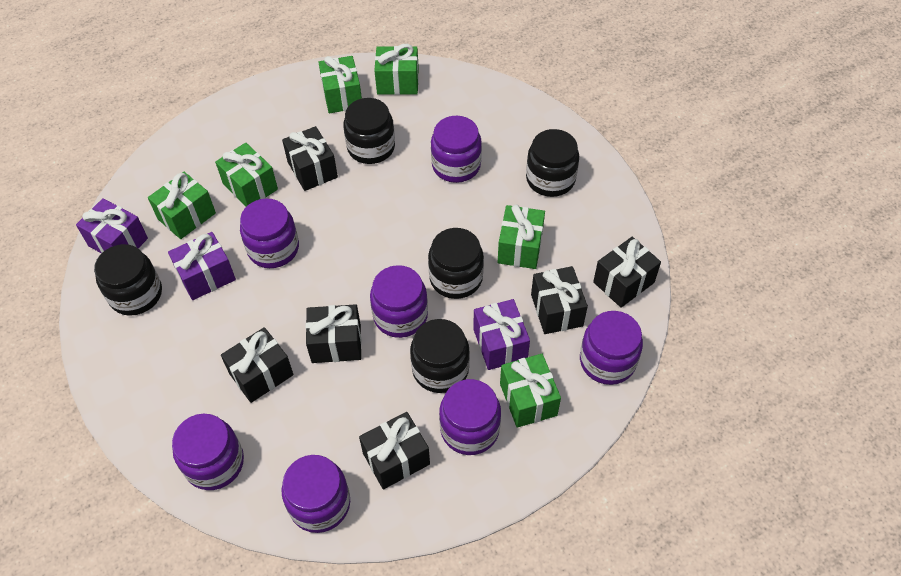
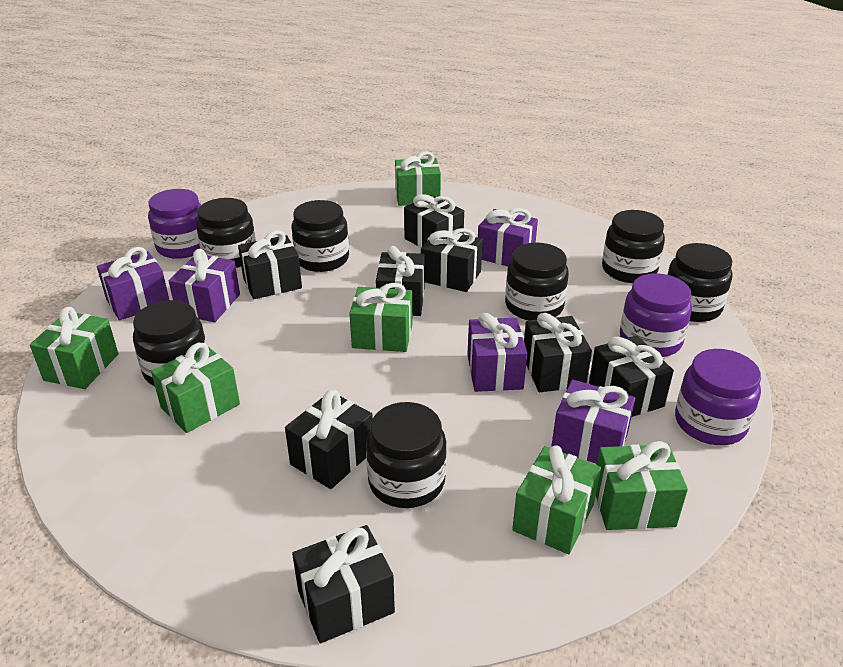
black gift: [221,327,294,403] [282,126,338,191] [306,304,362,363] [359,412,430,489] [531,266,588,334] [593,237,661,308] = 6 -> [238,230,302,299] [285,390,373,489] [292,525,395,643] [376,246,425,316] [404,194,464,248] [421,228,483,292] [524,313,592,392] [589,335,674,417] = 8
black jar: [94,244,162,316] [343,98,395,164] [410,319,470,393] [428,228,484,299] [526,129,579,197] = 5 -> [133,300,207,386] [196,198,256,268] [291,200,349,272] [366,402,447,508] [505,243,569,320] [602,210,665,283] [667,243,732,322] = 7
purple gift: [76,198,148,254] [168,232,236,300] [473,299,530,370] = 3 -> [97,247,169,320] [169,249,240,322] [467,313,527,392] [478,208,538,266] [551,380,635,464] = 5
purple jar: [172,414,244,490] [240,199,299,268] [282,455,350,533] [370,265,428,338] [431,116,482,183] [439,379,501,455] [580,311,643,385] = 7 -> [148,189,201,259] [620,273,692,357] [675,349,761,445] = 3

